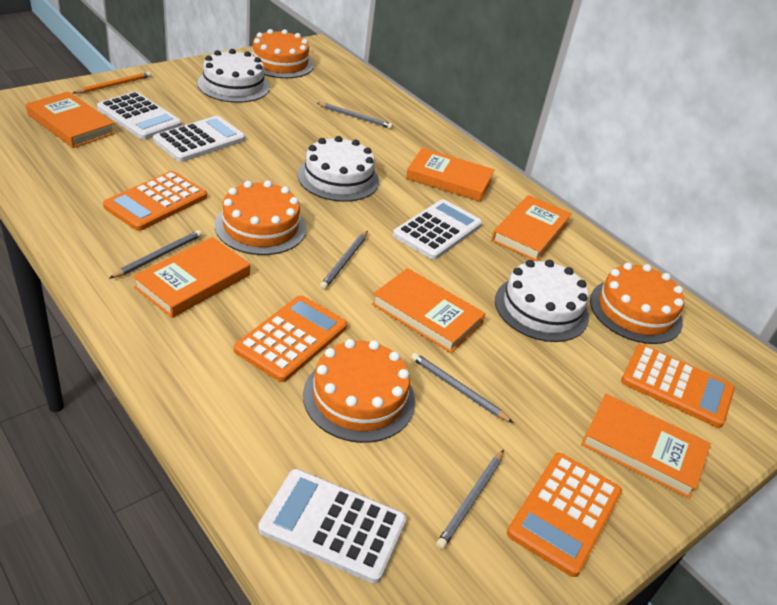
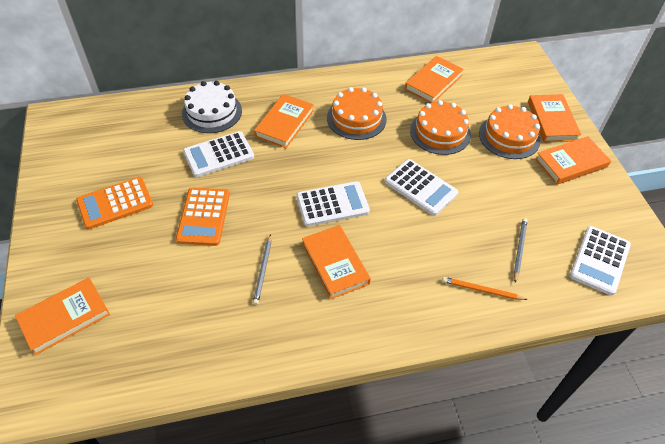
grey pencil: [109,230,202,279] [317,103,393,129] [320,231,368,290] [411,353,513,423] [436,450,504,549] = 5 -> [253,234,271,305] [514,218,528,283] = 2
orange cake: [215,180,307,255] [251,29,314,78] [303,339,415,443] [590,263,684,344] = 4 -> [327,87,387,140] [410,100,471,155] [479,104,541,159] = 3
orange calculator: [103,171,207,231] [234,295,347,382] [507,453,622,577] [621,344,735,428] = 4 -> [76,177,153,229] [176,187,230,246] = 2
white cake: [197,49,270,103] [298,136,379,202] [495,260,589,342] = 3 -> [182,81,242,133] = 1

